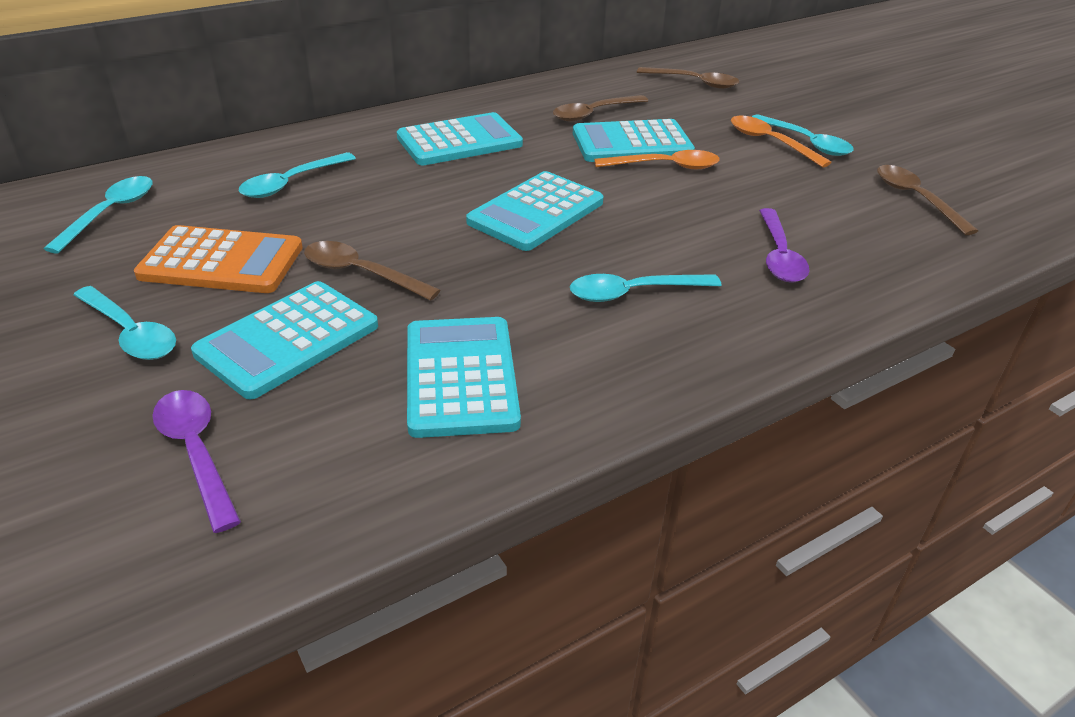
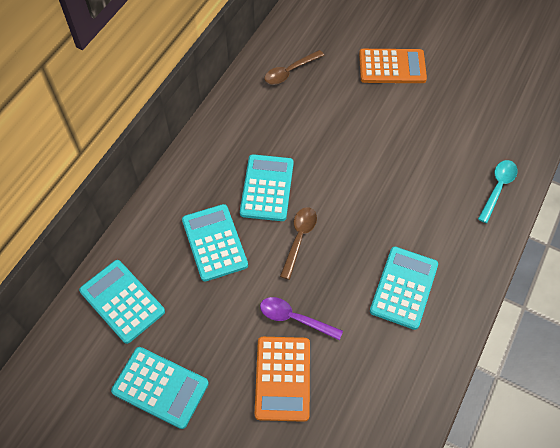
brown spoon: [304,241,441,301] [553,95,648,121] [637,67,739,89] [877,165,978,235] = 4 -> [265,50,324,84] [280,207,317,280] = 2
orange calculator: [134,225,303,293] = 1 -> [255,337,310,422] [359,49,427,83] = 2
orange spoon: [594,150,720,169] [731,116,832,168] = 2 -> none = 0
purple spoon: [152,390,241,533] [759,208,809,283] = 2 -> [260,297,343,340] = 1
turquoise spoon: [44,176,153,254] [74,286,176,360] [239,152,356,198] [570,274,721,302] [752,114,853,156] = 5 -> [478,160,517,223] = 1

